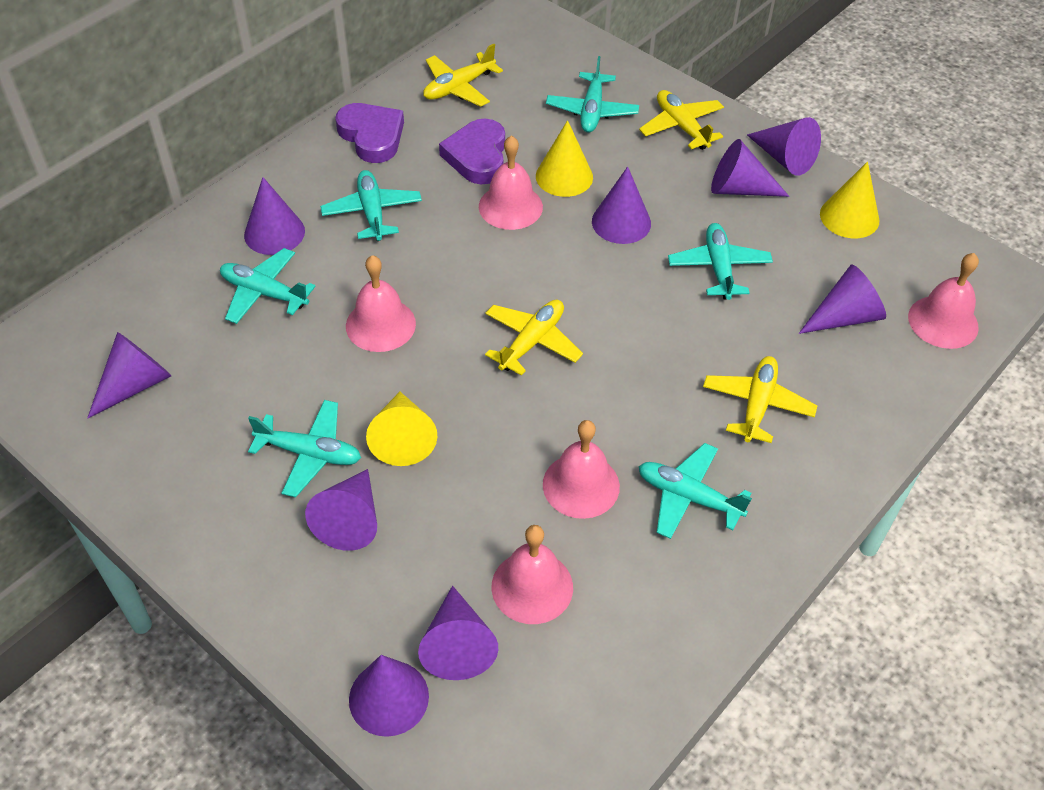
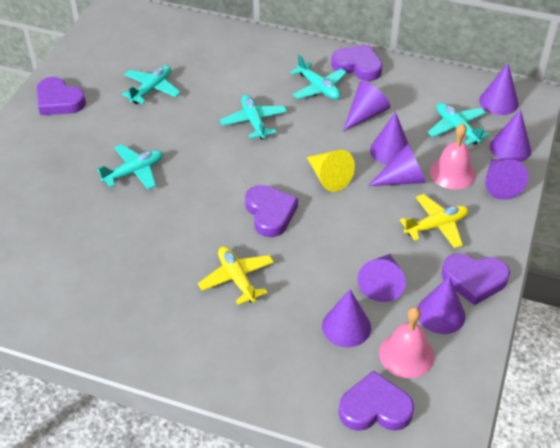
pink bell: [346,255,416,352] [479,135,543,230] [492,525,573,624] [543,420,620,519] [908,253,979,349] = 5 -> [379,307,434,378] [430,123,476,189] = 2
purple heart: [336,103,404,163] [439,119,505,184] = 2 -> [36,77,86,115] [245,185,298,237] [331,45,383,81] [339,370,414,431] [442,254,510,305] = 5
turquoise plane: [220,248,316,324] [248,400,361,497] [320,170,422,241] [546,56,639,133] [638,443,752,539] [668,223,773,300] = 6 -> [97,144,163,189] [122,65,181,104] [220,95,287,140] [290,55,347,99] [428,103,490,145] = 5
yellow cone: [366,392,437,466] [536,120,593,197] [820,161,879,238] = 3 -> [307,150,355,192] = 1
yellow plane: [423,44,503,107] [485,300,583,376] [639,90,724,150] [703,356,817,443] = 4 -> [198,246,274,305] [400,194,468,248] = 2

